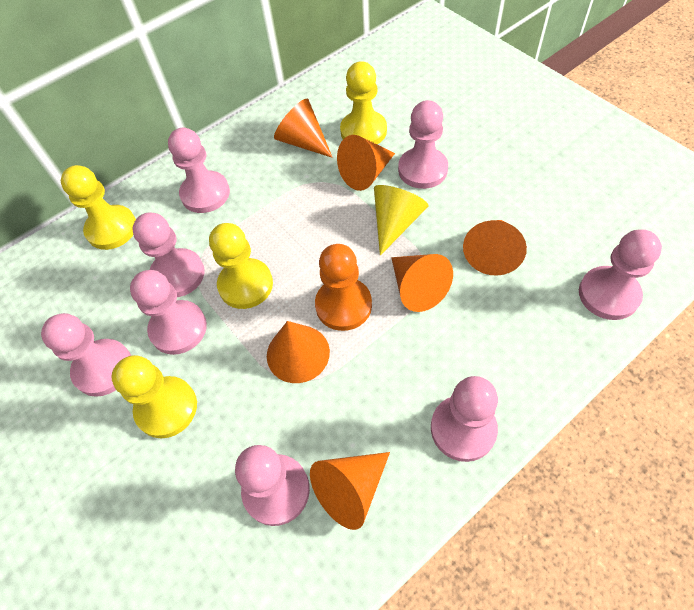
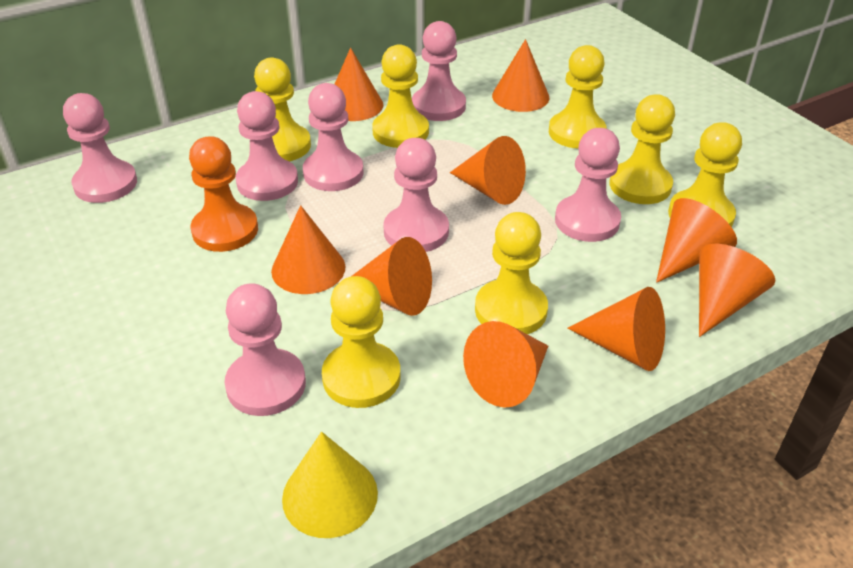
orange cone: [267,321,330,383] [274,99,333,158] [310,452,390,530] [337,135,395,191] [391,254,453,312] [463,220,527,276] = 6 -> [271,205,345,294] [335,48,383,121] [352,237,432,316] [450,136,526,205] [463,321,548,408] [492,39,549,112] [567,287,665,371] [656,198,737,283] [699,244,775,337] = 9
pink pawn: [41,313,131,397] [130,270,207,355] [132,212,205,297] [168,128,230,213] [235,445,310,526] [398,100,448,189] [431,376,498,462] [579,229,662,320] = 8 -> [63,93,137,203] [224,283,306,416] [236,91,298,201] [303,83,364,191] [383,138,449,252] [412,21,466,121] [555,128,621,242] = 7
yellow pawn: [61,165,136,250] [111,355,197,438] [209,223,273,309] [340,61,387,144] = 4 -> [254,57,311,161] [322,276,401,408] [372,44,429,148] [475,212,548,334] [549,45,606,149] [610,94,675,204] [668,122,742,227] = 7

